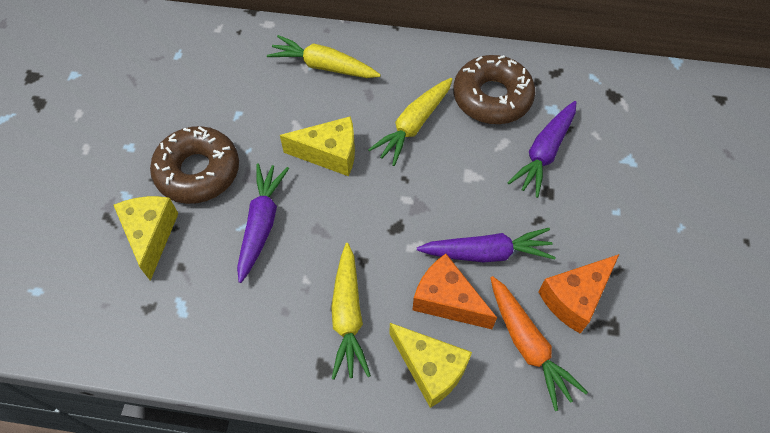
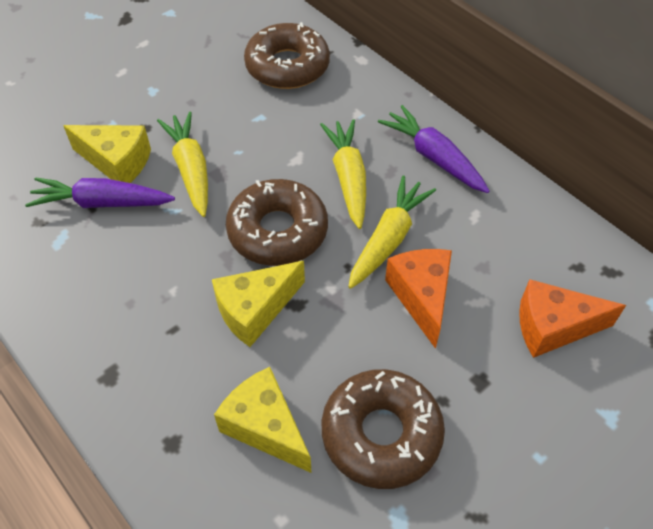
brown donut: [150,126,239,204] [453,55,535,124] = 2 -> [226,179,328,266] [244,22,330,89] [322,369,445,489] = 3
orange carrot: [490,276,588,411] = 1 -> none = 0
purple carrot: [237,163,289,283] [417,228,556,262] [507,101,576,198] = 3 -> [25,177,175,208] [378,105,490,193] = 2

